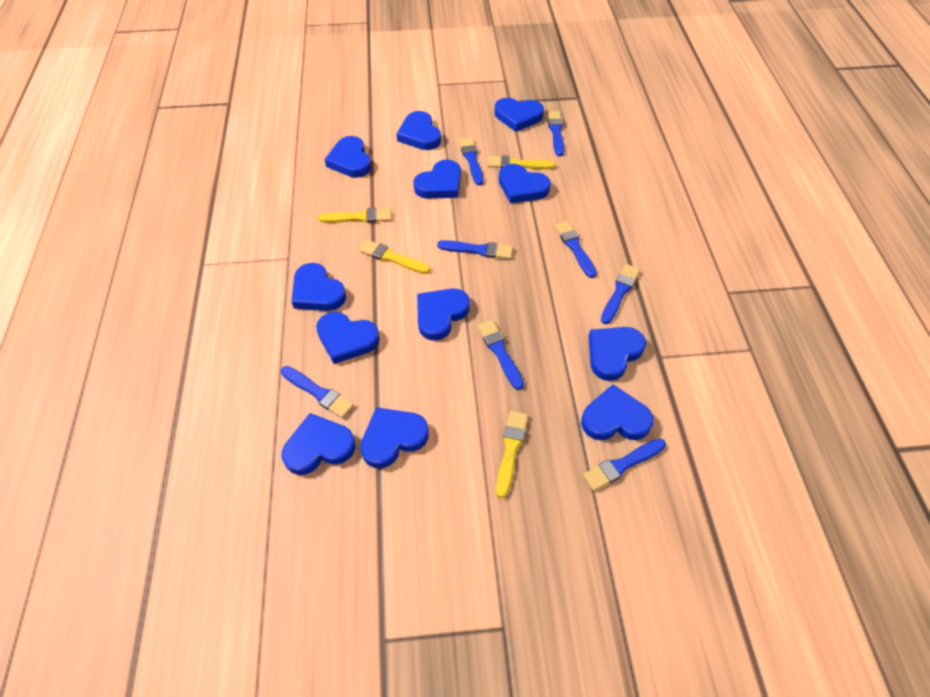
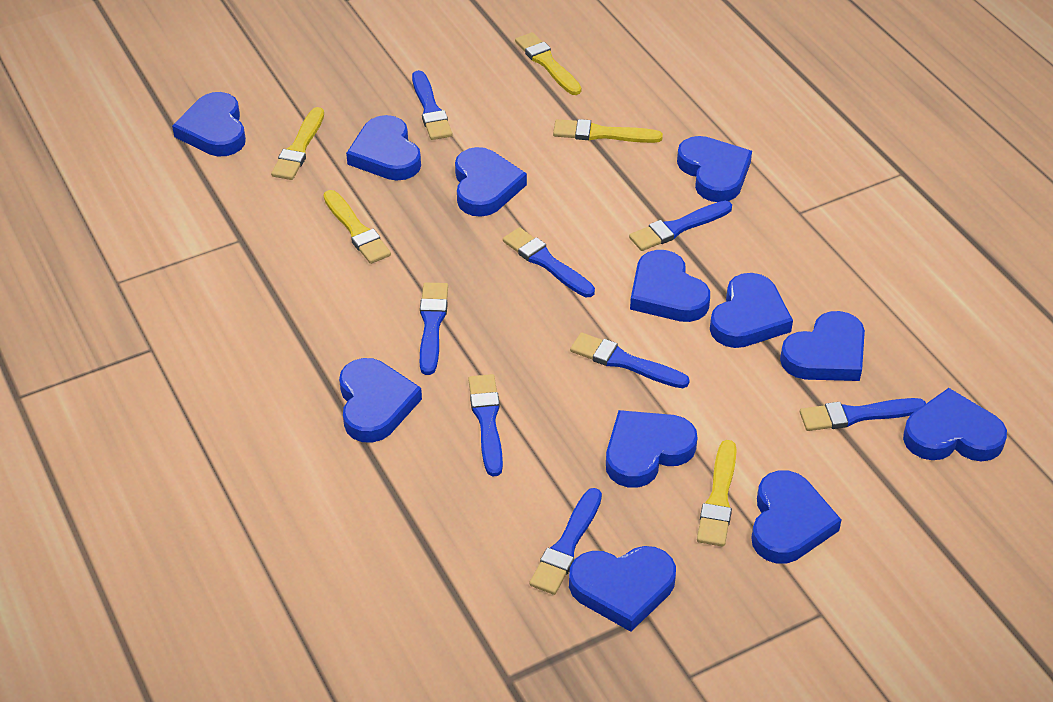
yellow brush: [318,208,391,223] [359,240,430,274] [487,155,556,169] [496,411,528,498] = 4 -> [271,107,324,180] [323,190,391,264] [515,32,581,95] [553,119,663,143] [697,440,737,547] = 5

